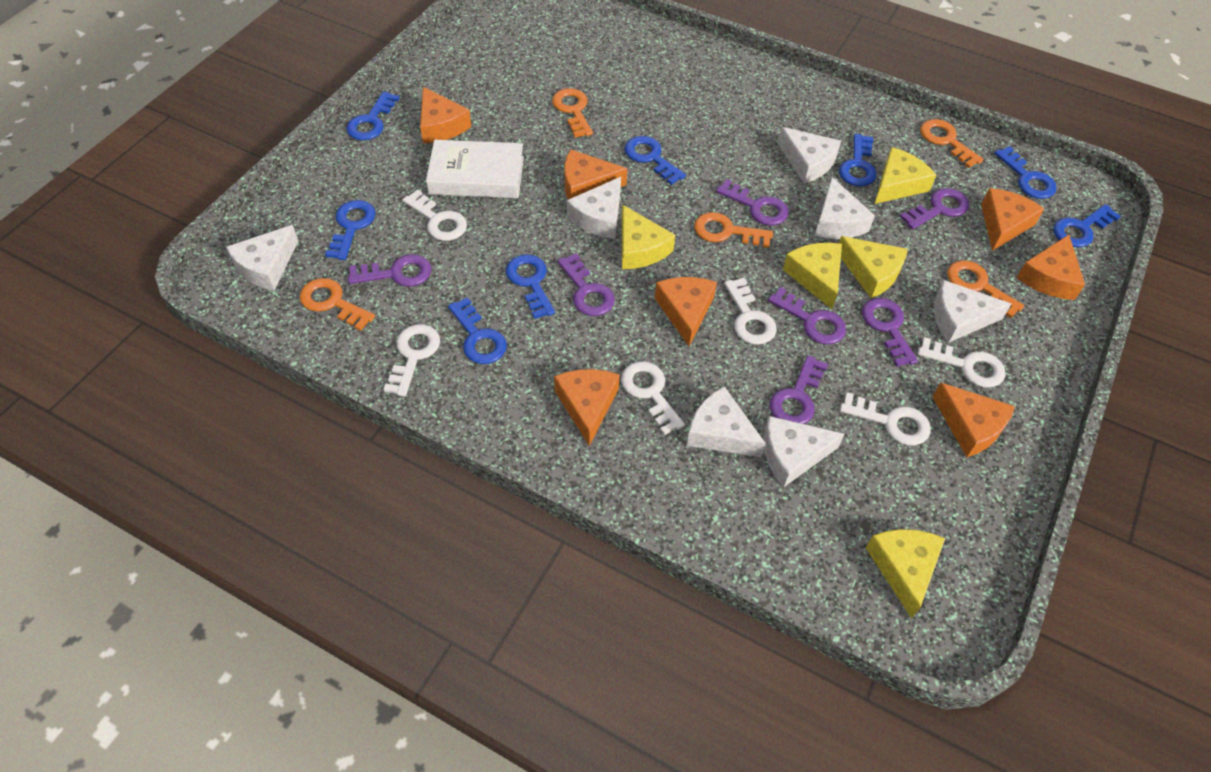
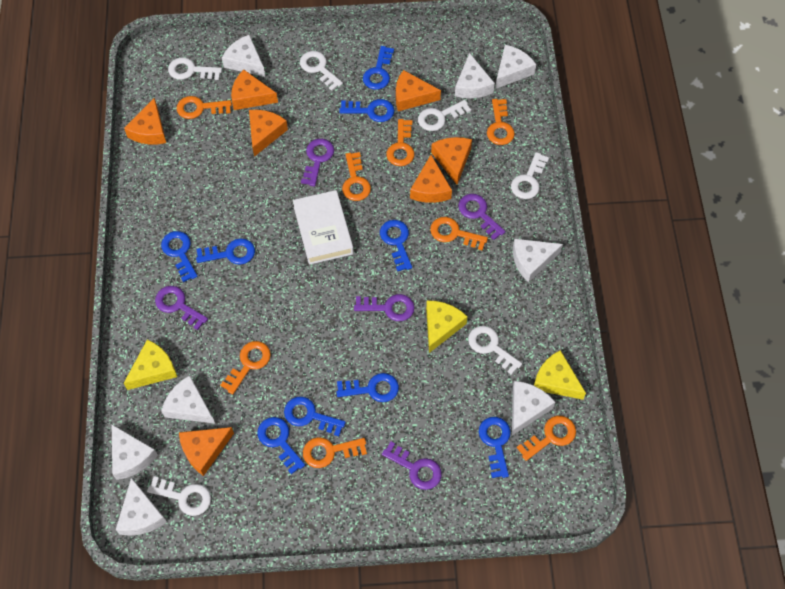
blue key: [325,200,376,260] [346,91,400,140] [448,297,507,364] [506,254,555,319] [625,136,686,185] [839,134,876,186] [994,146,1057,199] [1053,204,1121,247] = 8 -> [161,231,198,282] [196,238,255,265] [257,417,305,474] [284,397,346,436] [336,373,399,402] [339,99,395,122] [363,46,394,90] [380,220,412,271] [479,417,511,478] = 9
orange key: [300,278,375,331] [552,88,593,138] [694,212,773,248] [920,119,983,168] [947,260,1024,318] = 5 -> [177,96,232,119] [220,341,271,394] [303,437,367,468] [342,152,371,201] [386,119,414,166] [430,217,488,251] [487,99,515,145] [517,416,576,461] = 8
purple key: [348,254,431,287] [557,253,615,316] [716,179,789,226] [768,287,846,344] [770,355,828,424] [862,298,918,367] [900,188,969,229] = 7 -> [155,286,208,330] [301,139,334,186] [354,294,415,321] [382,441,442,490] [458,194,506,240] = 5
white cheese: [226,225,298,291] [567,177,621,239] [686,386,766,457] [764,416,844,487] [778,127,841,183] [815,177,875,239] [934,280,1011,343] = 7 -> [112,424,158,480] [116,478,167,536] [161,375,215,424] [222,35,265,77] [455,53,495,98] [495,45,536,89] [512,381,555,435] [513,239,563,282] = 8
yellow cheese: [622,205,675,269] [783,243,842,309] [839,236,908,298] [866,529,945,619] [875,147,936,204] = 5 -> [124,340,177,390] [426,300,468,353] [534,350,586,400] = 3

